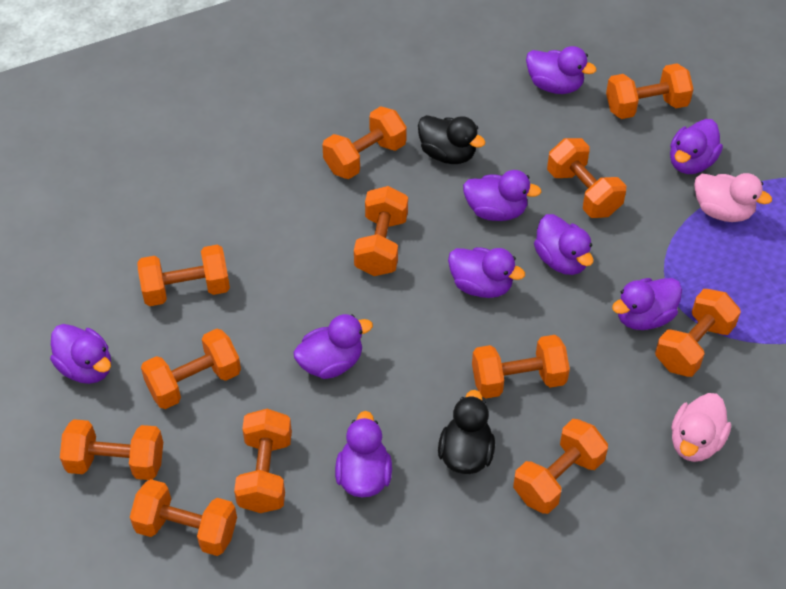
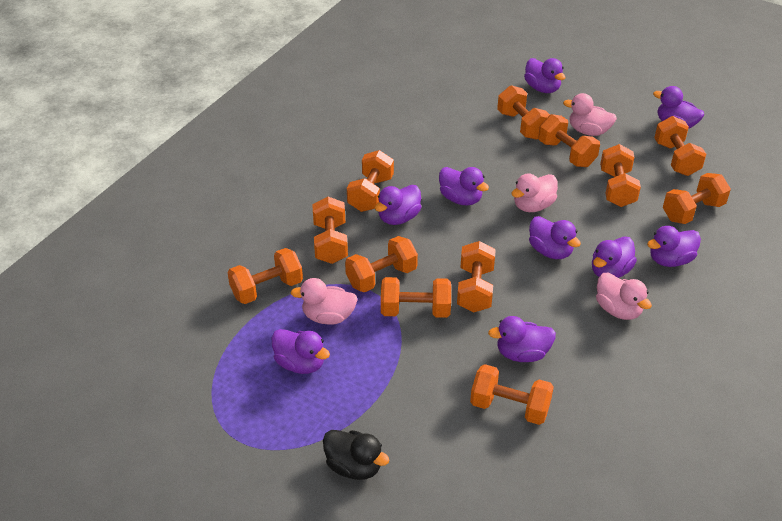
black duck: [418,115,486,164] [438,390,495,474] = 2 -> [323,430,389,480] = 1
pink duck: [671,393,731,462] [694,173,772,222] = 2 -> [290,278,358,325] [511,173,558,212] [563,93,617,136] [596,273,652,320] = 4

